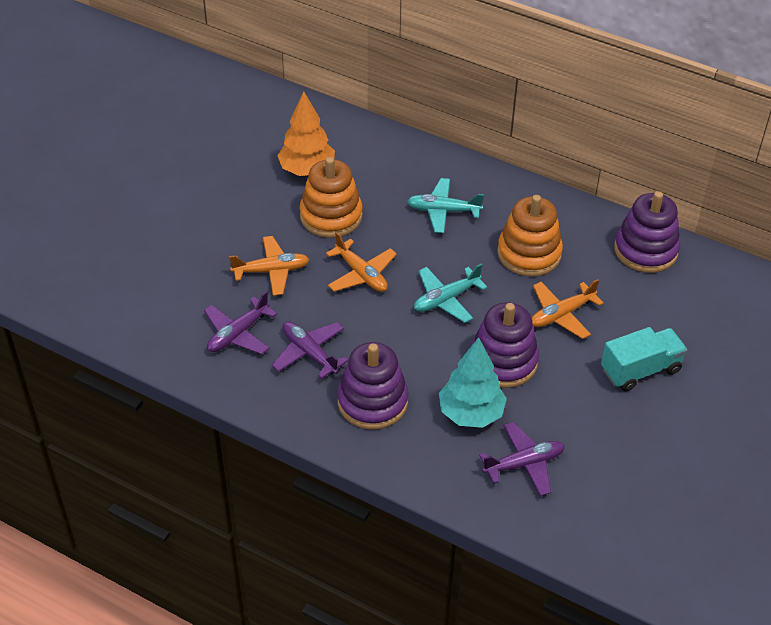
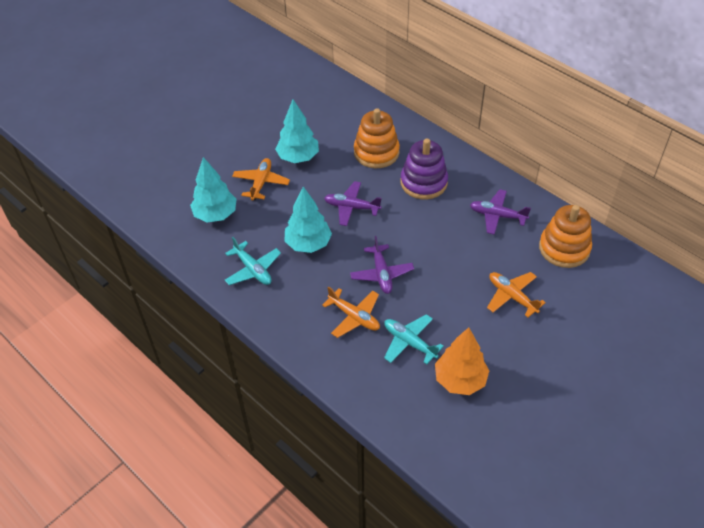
purple stacking toy: [337,342,409,429] [471,303,539,388] [614,191,680,273] = 3 -> [401,138,448,199] = 1
turquoise tree: [439,337,507,428] = 1 -> [190,157,236,223] [275,99,319,163] [284,187,332,253] = 3
turquoise truck: [601,327,687,391] = 1 -> none = 0

